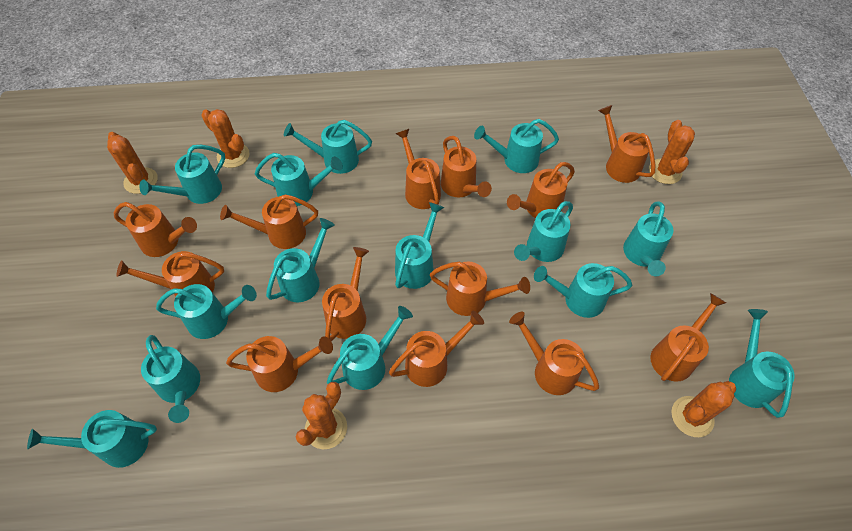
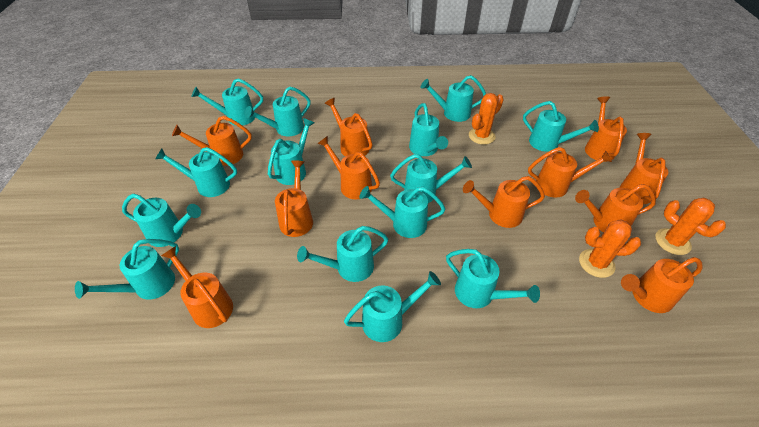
orange cactus: [107,132,158,194] [201,109,250,168] [296,382,347,450] [649,120,695,184] [671,381,736,437] = 5 -> [469,93,504,145] [579,219,641,278] [655,198,726,255] = 3
orange watering can: [114,202,197,257] [117,251,224,297] [220,194,318,249] [226,336,333,392] [322,247,369,341] [389,311,484,387] [396,129,441,209] [430,261,530,316] [441,136,492,197] [507,162,575,218] [509,312,599,395] [598,105,655,183] [651,293,726,382] = 13 -> [161,246,233,328] [172,116,252,166] [275,161,313,237] [317,136,380,200] [324,98,373,156] [463,176,545,228] [528,147,612,197] [575,184,656,232] [585,96,627,162] [620,133,668,204] [621,257,703,313] = 11

